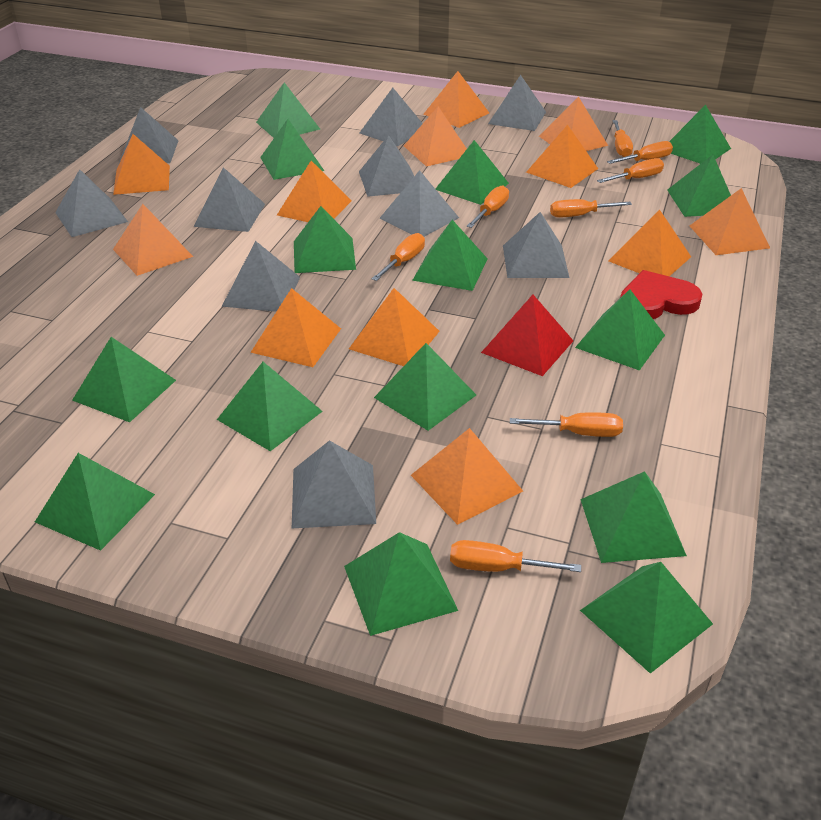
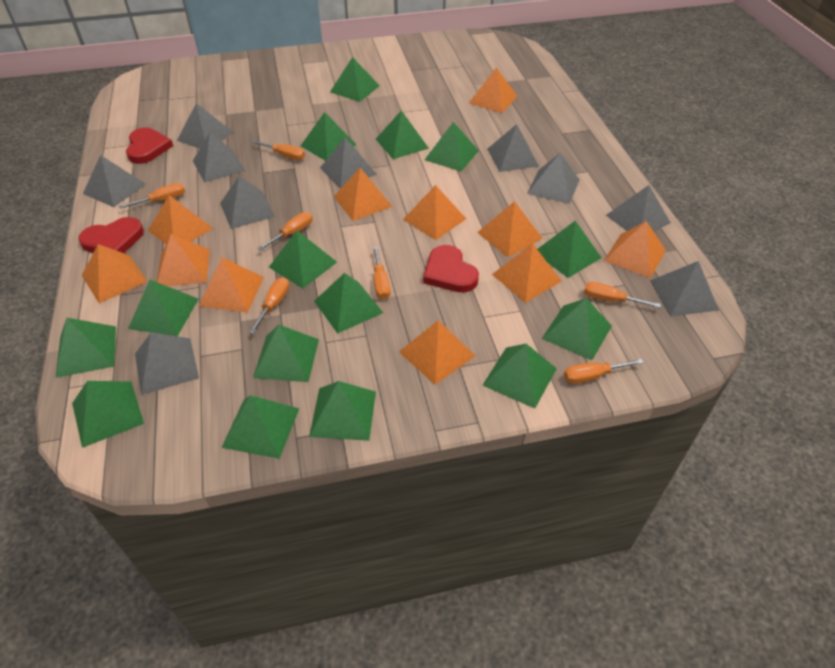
orange pyramid: [113,134,170,195] [113,204,193,276] [250,288,341,367] [277,161,352,222] [349,288,440,366] [404,107,467,167] [411,428,523,525] [424,71,489,128] [526,125,598,188] [539,96,608,151] [609,209,691,276] [690,188,770,255] = 12 -> [82,244,148,303] [148,195,213,244] [157,234,210,286] [199,257,264,313] [334,168,392,221] [399,320,475,385] [403,185,466,240] [469,68,518,113] [477,201,543,257] [492,243,562,303] [604,221,666,278] = 11
orange screwdriver: [372,233,425,281] [450,540,581,572] [467,185,509,228] [510,412,623,437] [550,199,632,218] [597,158,664,183] [607,141,673,164] [613,120,633,157] = 8 -> [119,183,185,209] [249,277,289,334] [252,140,305,160] [257,212,313,251] [373,247,391,299] [564,359,644,384] [584,282,661,308] = 7
red heart: [620,270,702,319] = 1 -> [78,217,144,253] [126,128,173,164] [423,245,479,292] = 3
red pyramid: [481,295,573,376] = 1 -> none = 0

